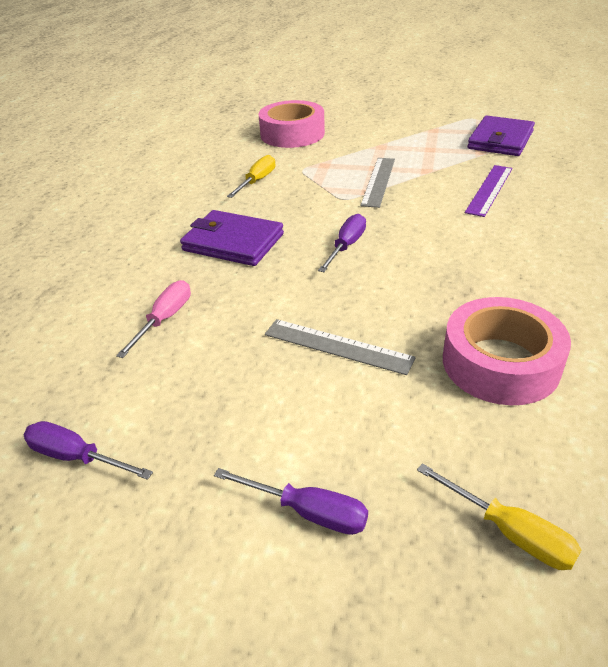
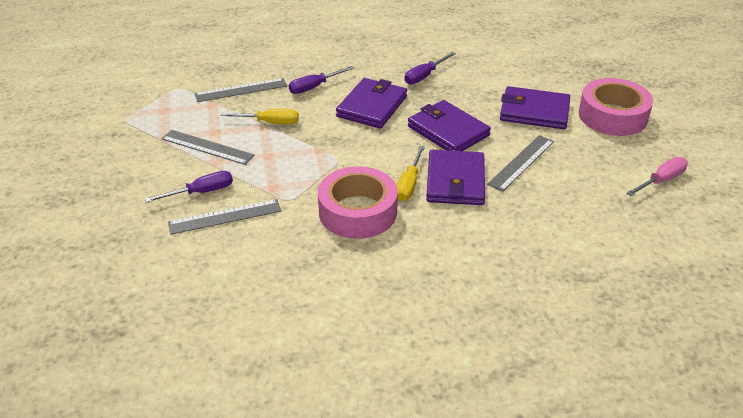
grey ruler: [265,319,416,375] [360,158,395,208] = 2 -> [161,130,255,165] [168,199,281,235] [195,78,287,102] [487,135,554,192] = 4
purple ruler: [465,165,512,217] = 1 -> none = 0
purple wallet: [180,210,284,266] [467,116,535,156] = 2 -> [336,78,407,129] [408,100,491,151] [426,150,485,205] [500,86,570,129] = 4

